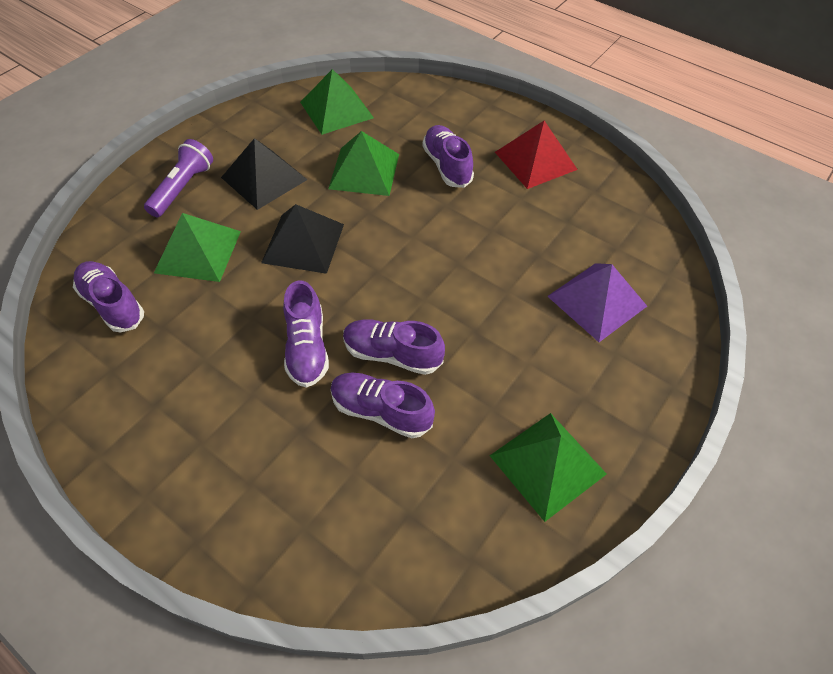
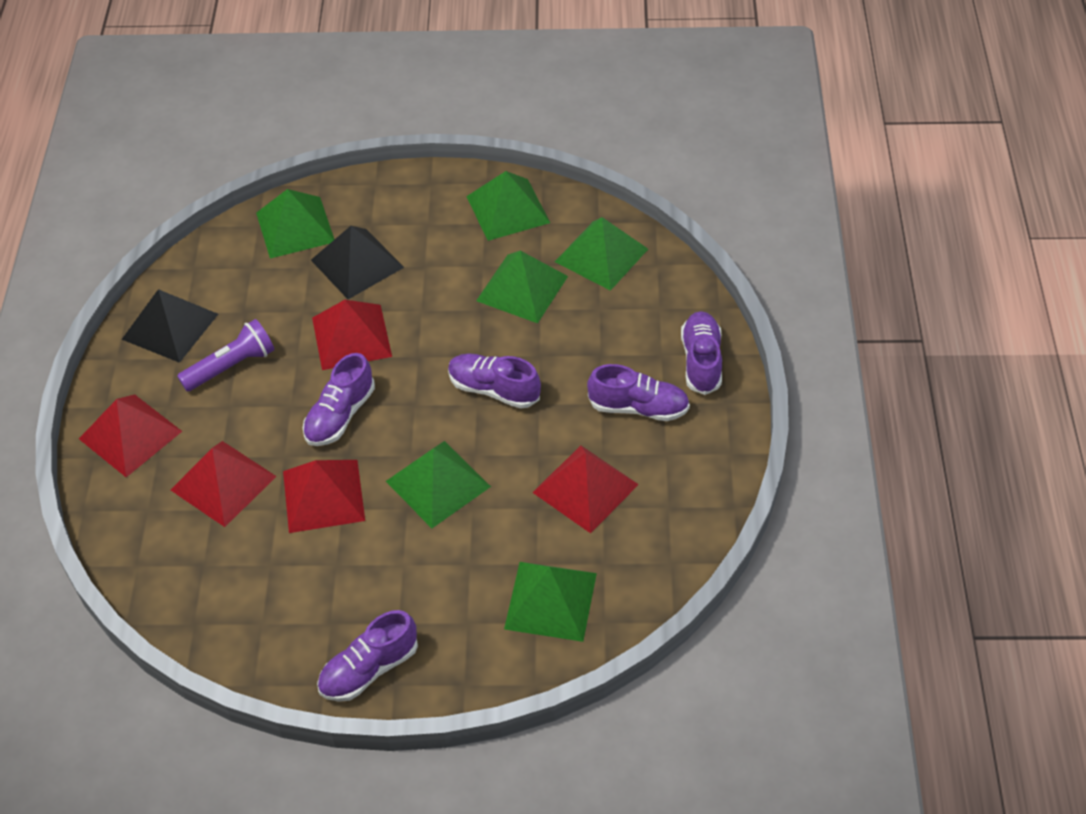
green pyramid: [154,213,241,282] [300,69,374,135] [328,131,399,196] [490,413,607,522] = 4 -> [256,189,335,259] [386,441,491,528] [466,171,550,241] [476,251,568,323] [504,562,597,642] [555,217,648,291] = 6
purple pyramid: [547,263,647,342] = 1 -> none = 0
red pyramid: [495,121,578,189] = 1 -> [79,394,182,477] [171,441,277,527] [283,460,365,533] [312,300,392,370] [532,446,639,533] = 5

